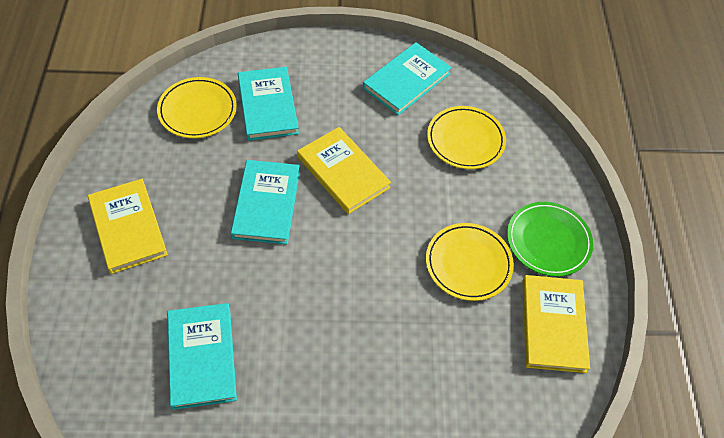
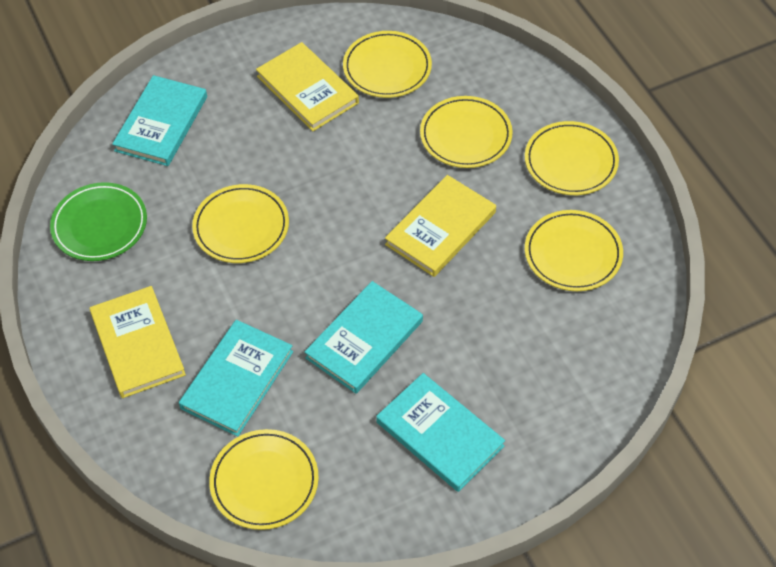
yellow plate: [157,77,237,138] [426,223,514,301] [427,106,506,169] = 3 -> [192,184,289,263] [209,429,319,530] [343,31,432,98] [420,96,513,168] [525,121,619,195] [525,210,623,291] = 6

